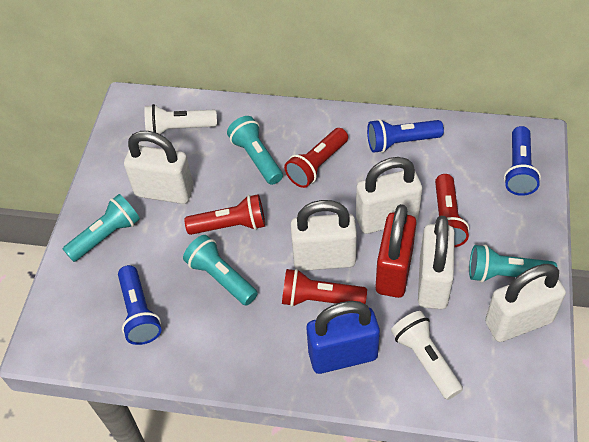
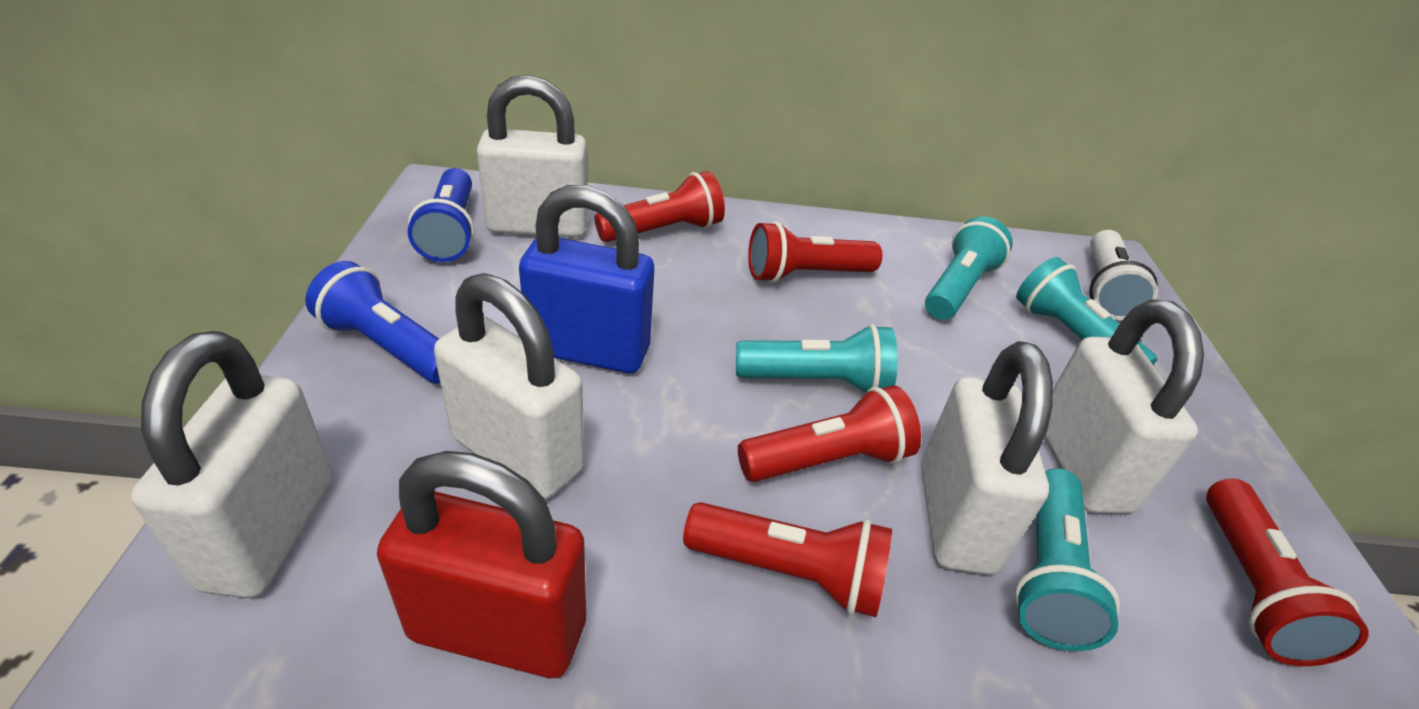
blue flashlight: [118,265,161,345] [367,119,444,153] [504,126,541,196] = 3 -> [305,261,440,384] [408,168,475,262] = 2
red flashlight: [184,194,265,235] [282,269,367,307] [284,128,348,188] [435,174,469,248] = 4 -> [594,171,725,242] [683,502,892,617] [738,386,921,482] [748,221,882,283] [1206,479,1369,666] = 5
white flashlight: [144,104,217,134] [391,311,463,400] = 2 -> [1089,230,1158,320] = 1

